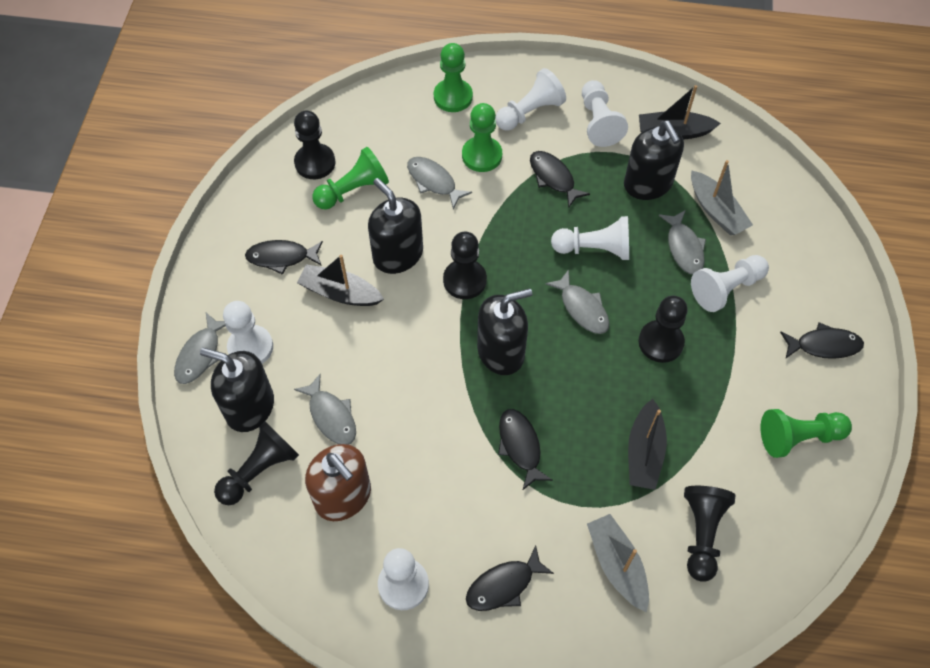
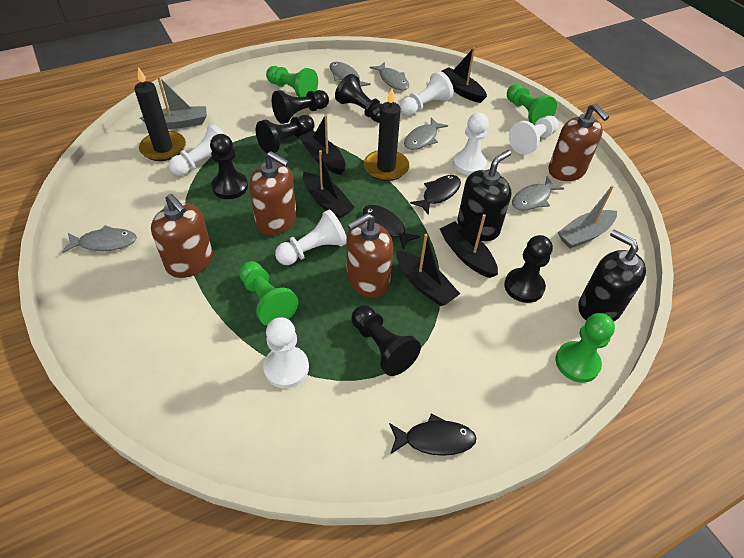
black boat: [297,255,384,306] [628,399,667,490] [639,85,721,140] = 3 -> [299,114,345,175] [303,150,355,219] [396,234,460,306] [440,214,498,278] [441,47,487,103] = 5
black candle: none = 0 -> [134,67,186,161] [364,88,409,181] = 2
black fish: [245,240,323,275] [466,545,554,611] [498,409,553,491] [530,151,590,208] [780,322,864,359] = 5 -> [363,205,420,249] [389,414,476,456] [410,175,461,215] = 3
black pawn: [214,421,299,505] [294,110,336,179] [443,232,487,299] [638,296,687,363] [684,486,735,582] = 5 -> [210,134,248,199] [256,115,315,153] [272,90,329,124] [335,74,382,122] [351,306,421,376] [504,235,553,303] = 6
black soap dispenser: [200,348,274,432] [368,178,423,274] [477,289,532,375] [624,121,684,200] = 4 -> [458,150,511,241] [578,230,646,322] = 2
brown soap dispenser: [305,444,371,521] = 1 -> [151,194,213,278] [249,151,296,235] [346,213,393,298] [548,104,609,181] = 4

